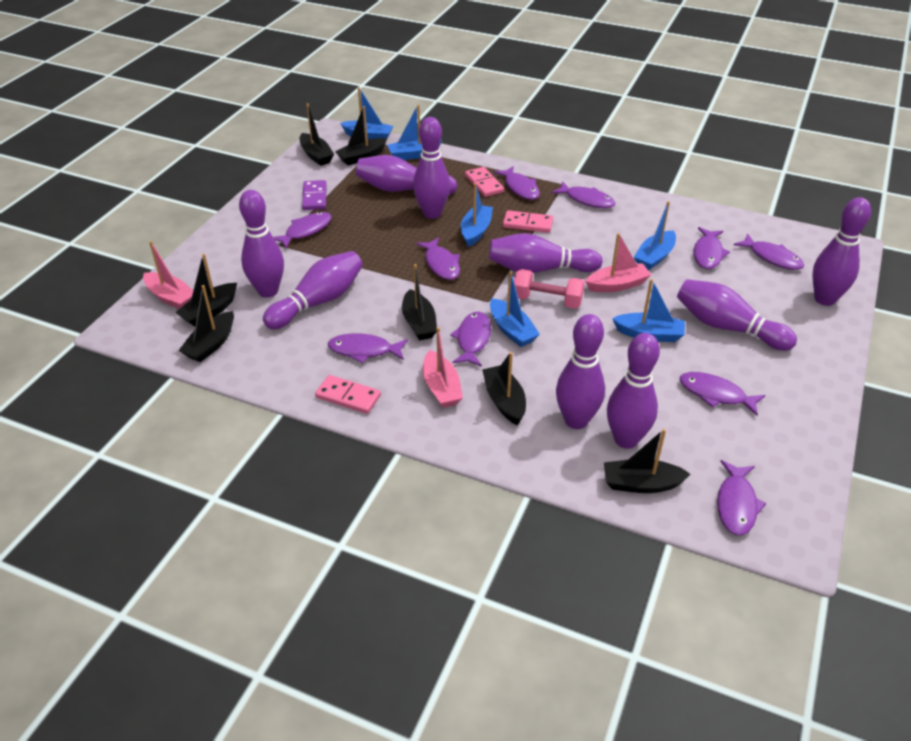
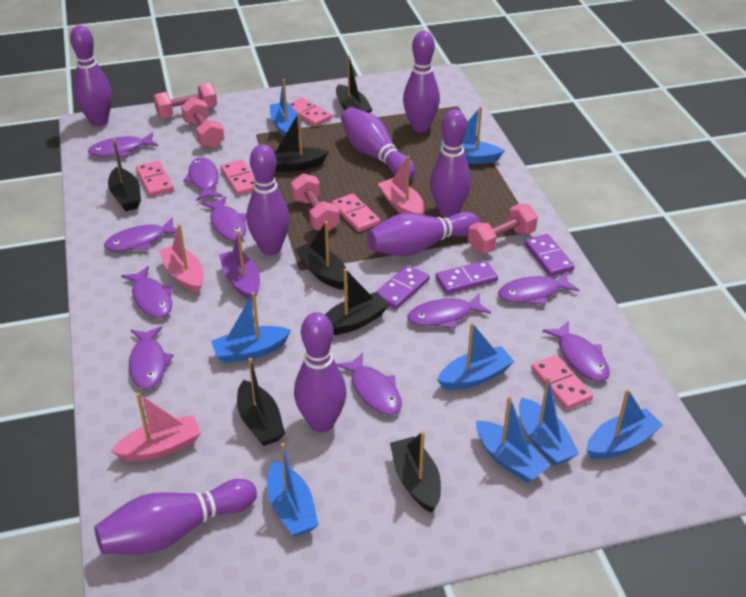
blue boat: [340,87,394,139] [387,105,442,160] [461,183,493,247] [490,271,540,347] [612,279,685,342] [634,201,676,270] = 6 -> [211,292,291,363] [267,443,319,537] [270,79,298,137] [437,322,514,390] [440,106,505,164] [476,396,551,483] [519,376,579,466] [587,389,663,459] = 8
pink domino: [315,375,381,414] [465,167,504,197] [503,210,553,233] = 3 -> [136,161,174,196] [220,160,255,195] [289,97,332,127] [332,193,380,232] [531,355,593,410] = 5
pink dumbbell: [514,269,585,309] = 1 -> [153,83,217,118] [181,97,224,148] [291,173,340,232] [468,204,538,254] = 4
purple boat: none = 0 -> [219,231,260,300] = 1
purple bowling pin: [239,190,284,298] [263,251,363,329] [356,155,457,195] [413,117,450,219] [489,233,602,273] [556,314,605,429] [607,333,660,449] [677,279,797,351] [812,197,871,306] = 9 -> [70,25,112,126] [94,479,257,554] [246,144,290,255] [294,312,347,433] [341,107,415,179] [367,212,480,256] [403,31,440,132] [430,109,471,218] = 8
purple domino: [302,180,327,210] = 1 -> [376,265,430,309] [435,260,498,294] [524,234,575,276] = 3

